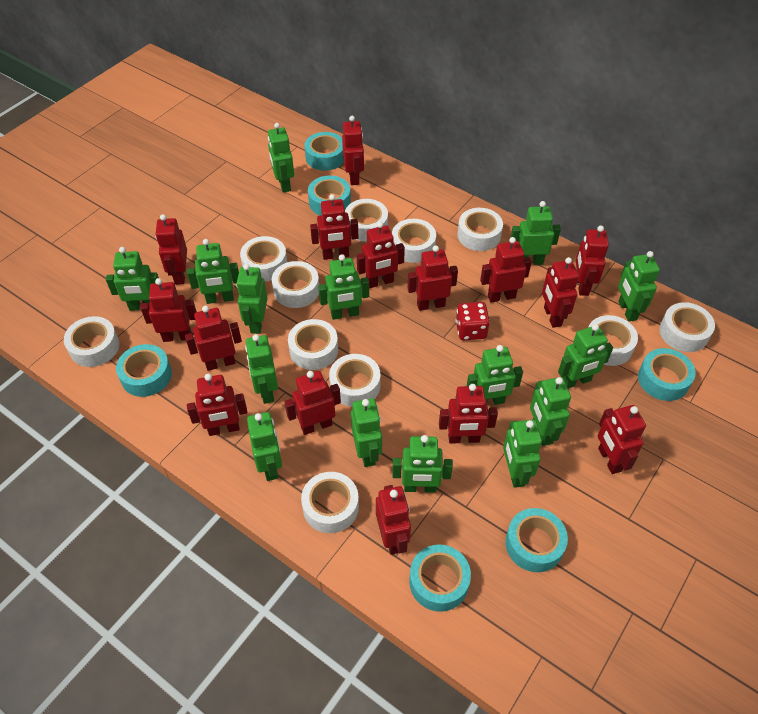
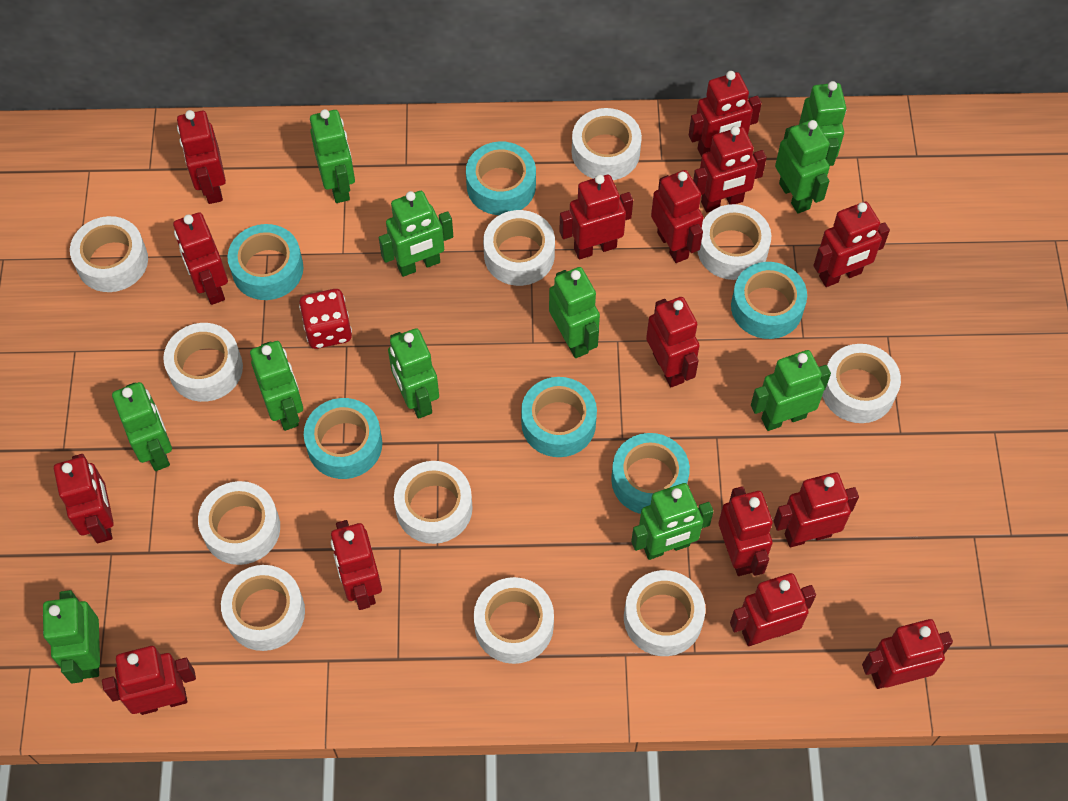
green robot: [106,247,159,311] [187,239,239,304] [236,264,268,334] [245,334,278,404] [247,412,282,481] [268,123,294,193] [318,254,369,320] [351,398,382,467] [392,435,453,493] [467,345,523,405] [503,420,542,488] [511,201,561,265] [530,377,571,446] [558,324,613,389] [618,251,660,321] = 15 -> [43,590,100,683] [112,382,172,471] [250,341,303,431] [310,109,355,203] [379,191,453,277] [388,328,439,419] [549,267,600,358] [631,483,714,560] [751,350,831,431] [775,119,830,213] [799,81,846,166] = 11

